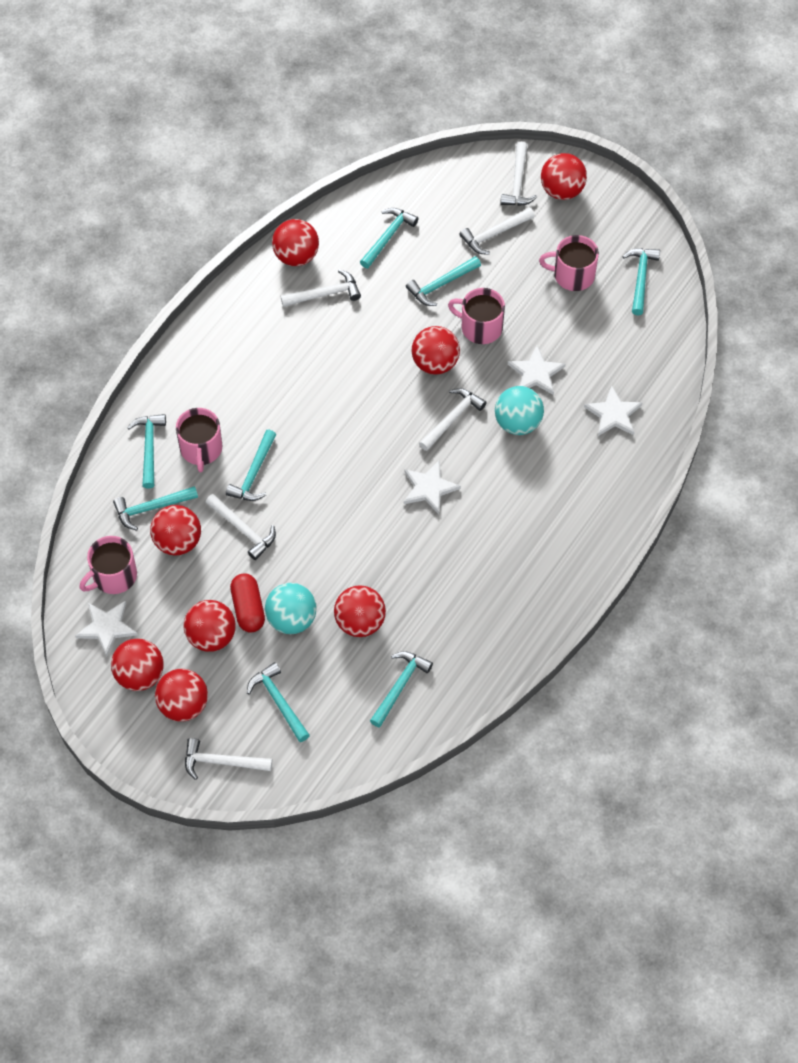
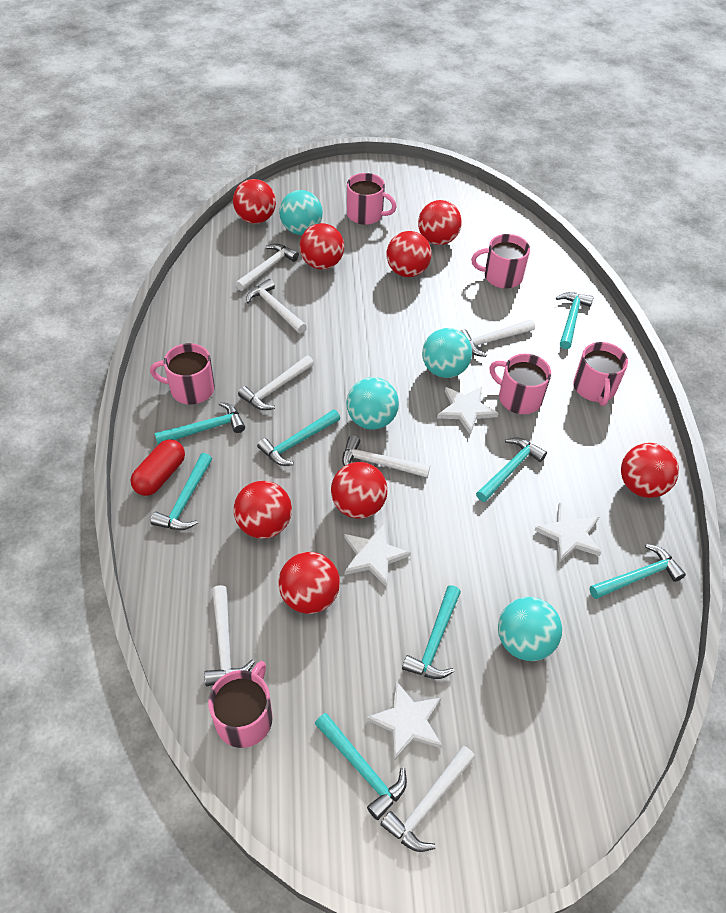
pink mug: [80,536,137,594] [176,408,223,472] [448,288,505,344] [539,235,599,291] = 4 -> [150,343,215,404] [208,661,273,748] [347,173,397,225] [471,234,530,289] [489,354,551,414] [574,342,628,406] = 6
turquoise ball: [265,583,317,634] [495,386,544,435] = 2 -> [279,190,323,235] [346,377,399,430] [422,328,472,378] [498,597,562,661] = 4
white hammer: [185,738,272,780] [206,494,276,560] [281,270,361,307] [419,388,487,451] [460,207,535,255] [500,142,537,206] = 6 -> [204,585,255,686] [235,244,299,291] [238,355,314,410] [246,279,307,333] [342,435,430,478] [380,746,475,852] [460,319,535,357] = 7

